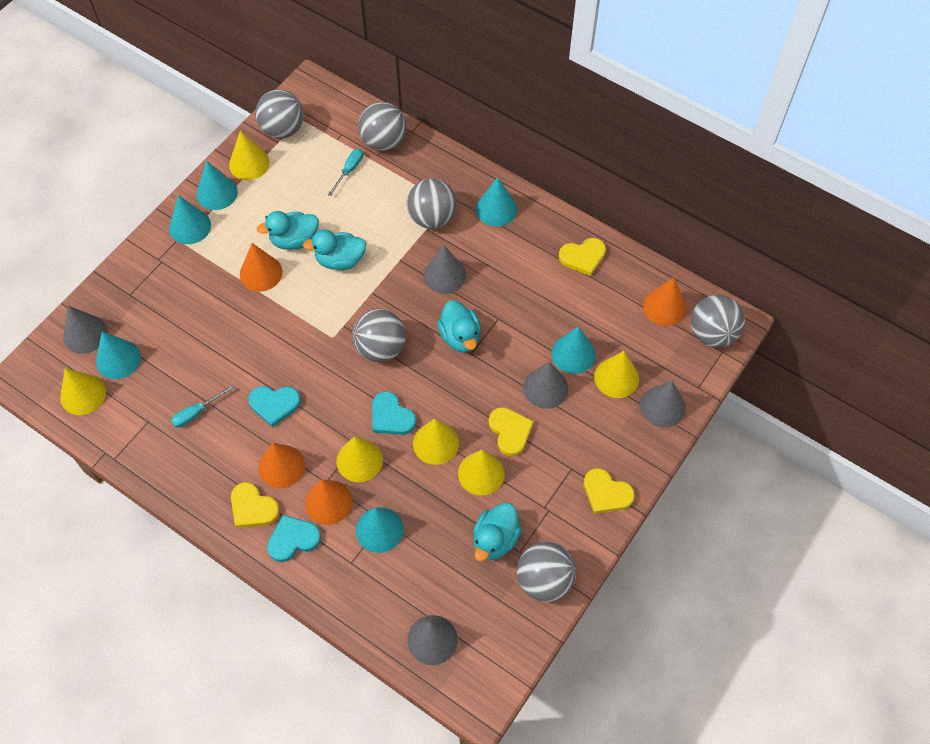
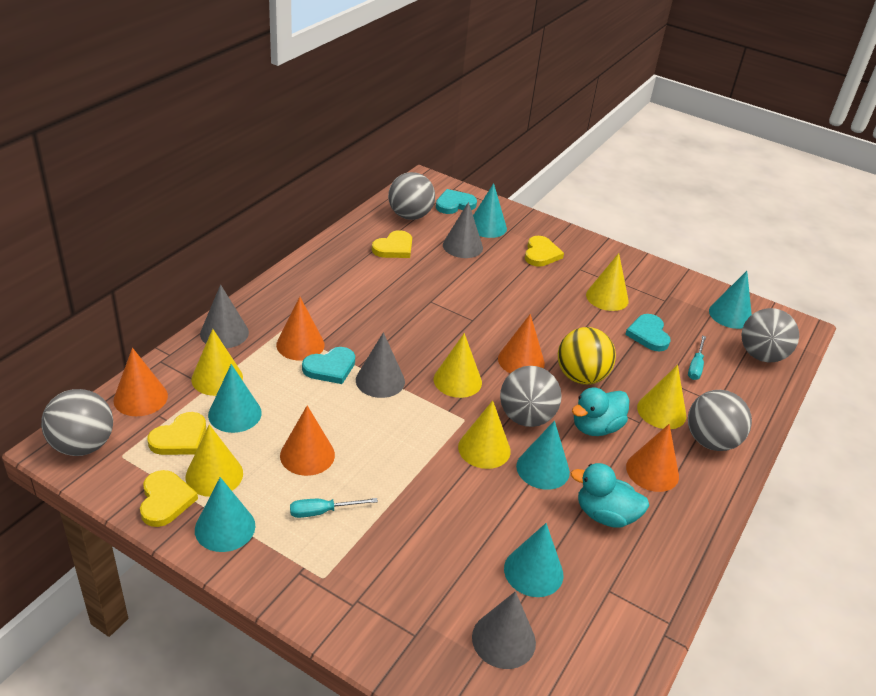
grey ball: [255,90,304,139] [352,309,406,362] [358,102,407,151] [407,178,457,229] [517,542,576,602] [691,295,745,348] = 6 -> [41,389,113,456] [388,172,435,220] [500,366,562,427] [688,390,752,451] [742,308,799,362] = 5
grey cone: [63,306,108,354] [407,615,458,665] [424,245,466,294] [523,361,568,409] [640,381,686,427] = 5 -> [200,284,249,348] [356,332,405,398] [443,202,483,258] [472,591,536,669] = 4
orange cone: [240,243,283,292] [258,443,305,488] [305,480,352,525] [643,278,687,326] = 4 -> [113,348,168,416] [276,297,324,361] [280,405,335,476] [498,314,545,373] [626,424,679,492] = 5
turquoise duck: [257,211,319,250] [303,229,366,270] [437,300,481,352] [473,503,522,561] = 4 -> [571,463,650,528] [572,388,629,436] = 2
yellow ball: none = 0 -> [558,327,616,385] = 1

